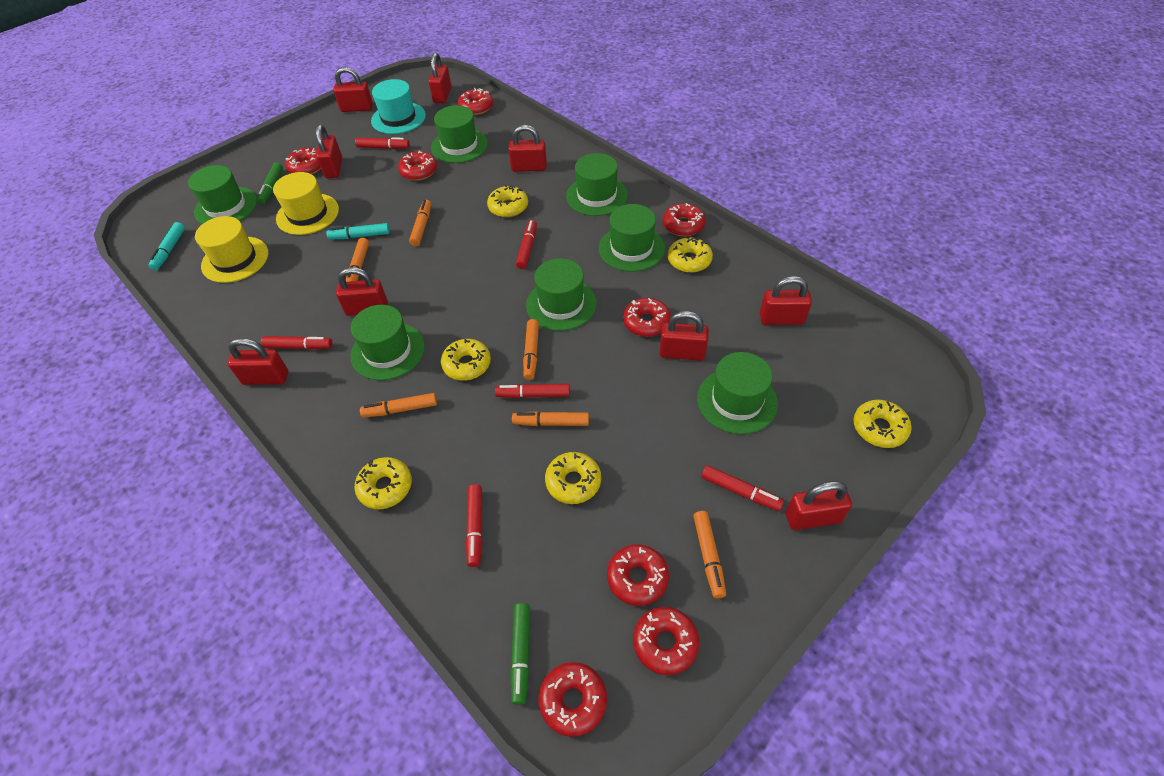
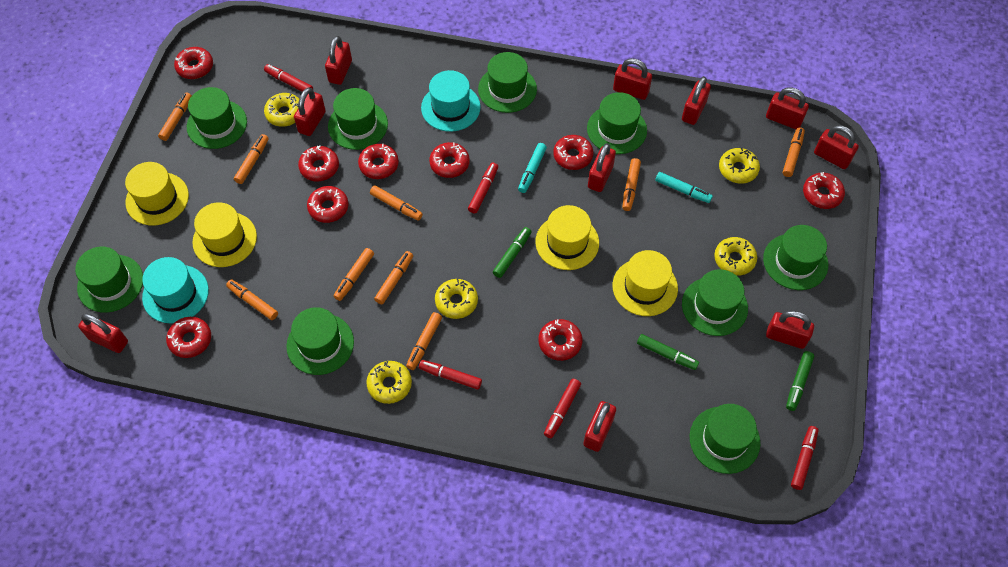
green hat: [188,165,257,224] [350,305,425,380] [431,105,488,163] [526,258,597,331] [566,153,628,216] [599,204,665,272] [697,352,778,434] = 7 -> [75,247,143,313] [187,87,247,149] [286,307,354,375] [328,88,388,150] [478,52,537,113] [587,92,647,154] [682,269,748,336] [690,404,760,474] [763,225,828,290] = 9
green marker: [257,162,283,204] [510,603,530,705] = 2 -> [493,227,531,278] [637,334,699,370] [786,351,814,411] = 3
orange marker: [346,238,369,282] [360,393,437,418] [409,200,431,246] [512,411,589,426] [523,319,539,380] [693,511,726,598] = 6 -> [158,92,192,141] [226,279,278,320] [234,134,269,184] [334,248,374,301] [370,185,423,221] [374,251,413,304] [406,312,442,370] [622,158,641,211] [783,127,805,177] = 9
red donut: [285,147,321,174] [398,151,437,181] [458,88,493,115] [538,662,607,737] [607,544,669,606] [623,298,671,337] [633,607,699,675] [663,203,706,236] = 8 -> [166,317,211,358] [174,47,213,79] [298,145,339,181] [307,186,348,223] [358,144,399,179] [429,142,470,178] [538,319,583,361] [553,135,593,170] [803,172,845,209] = 9
red marker: [261,336,332,350] [355,137,410,149] [466,484,482,567] [495,384,570,398] [516,220,537,269] [701,465,784,511] = 6 -> [264,64,313,92] [419,360,482,390] [468,163,498,214] [544,379,581,438] [791,426,819,490] = 5
red padlock: [228,338,288,385] [316,125,342,178] [333,67,373,112] [336,267,388,316] [429,53,451,103] [508,125,547,172] [660,311,709,361] [760,276,812,325] [786,481,852,530] = 9 -> [78,313,128,353] [294,87,326,136] [325,36,352,85] [584,401,616,452] [588,143,616,192] [613,58,652,100] [682,76,711,125] [766,87,809,129] [766,311,814,349] [814,125,859,169] = 10
turquoise hat: [371,79,426,134] = 1 -> [142,257,209,323] [421,70,481,132] = 2
yellow donut: [355,457,412,509] [441,339,491,381] [487,185,528,218] [545,452,601,504] [668,236,713,273] [853,400,912,448] = 6 -> [264,93,299,127] [366,361,412,404] [435,279,478,319] [714,237,757,276] [719,148,760,184] = 5
yellow hat: [195,216,268,283] [273,172,339,235] = 2 -> [125,162,189,226] [192,202,257,267] [535,205,599,270] [613,250,678,316] = 4

